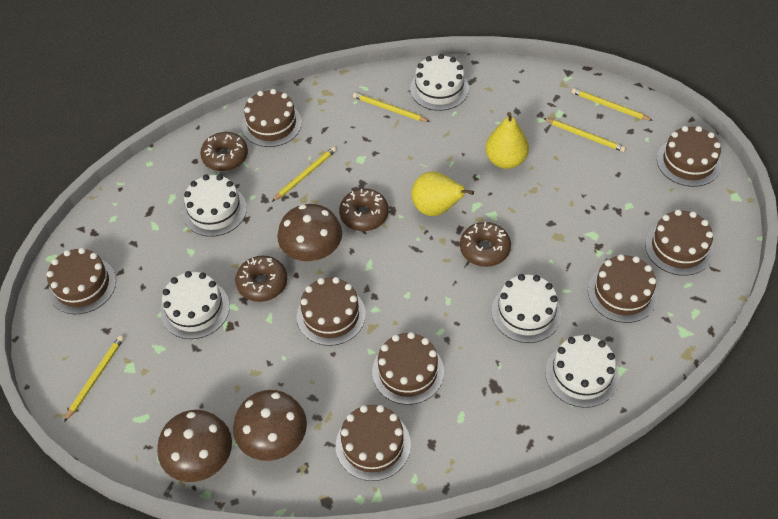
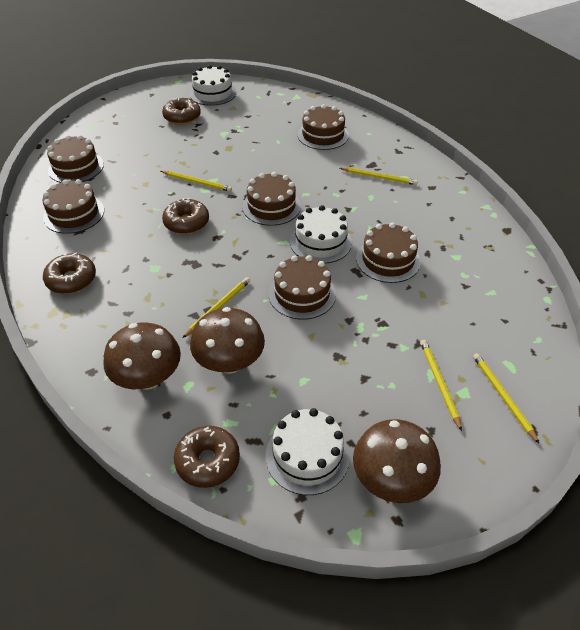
brown cake: [47,248,116,314] [242,89,302,147] [297,277,366,346] [336,405,411,481] [372,332,444,405] [588,254,658,323] [645,209,714,276] [657,126,721,187] = 8 -> [43,179,104,234] [47,135,104,183] [242,172,301,226] [269,255,336,320] [298,104,349,150] [356,222,420,283] = 6
white cake: [161,271,230,339] [183,174,247,237] [410,54,469,111] [492,274,561,343] [545,334,619,408] = 5 -> [189,65,236,106] [266,408,350,495] [290,205,352,264] = 3
yellow pear: [411,171,474,216] [485,112,529,169] = 2 -> none = 0

